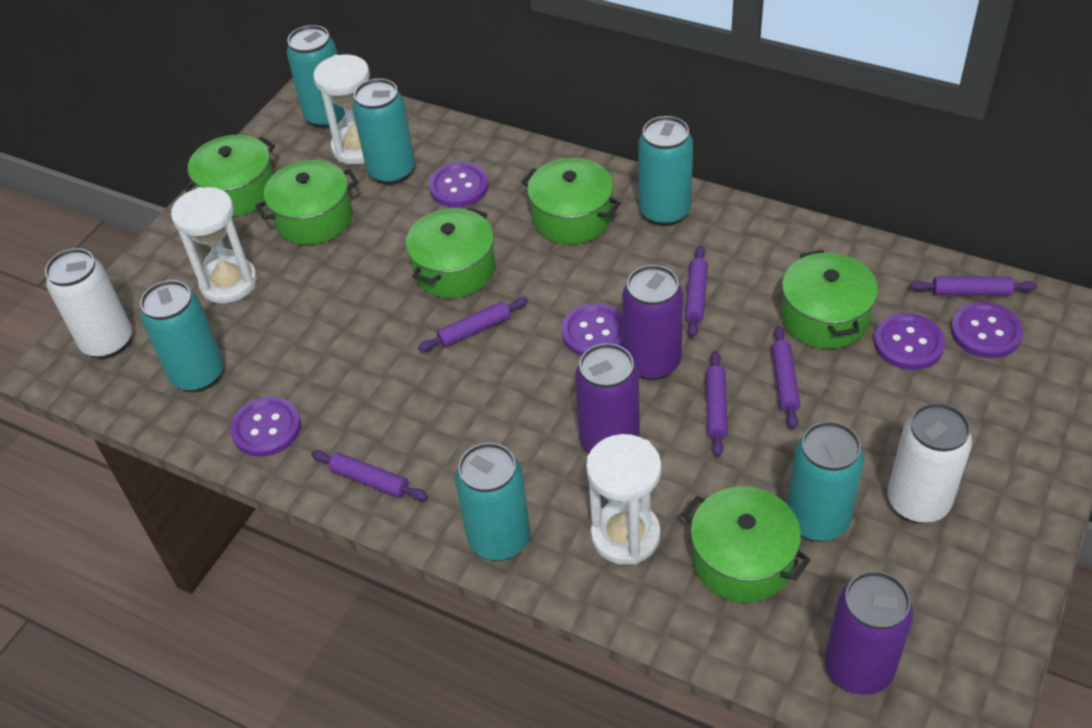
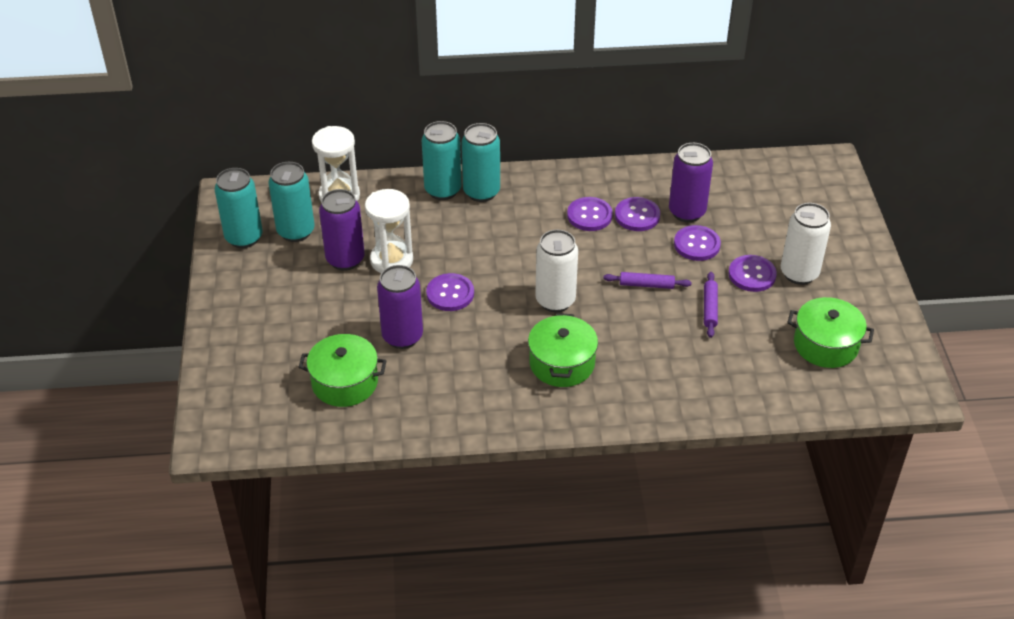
green pot: [184,135,275,217] [255,160,358,245] [406,207,495,298] [521,158,621,244] [682,486,811,603] [781,250,878,349] = 6 -> [298,334,387,407] [528,313,598,387] [787,297,874,368] = 3
purple rolling pin: [311,450,428,501] [418,298,528,351] [685,246,708,337] [706,351,728,457] [771,326,800,429] [910,276,1037,296] = 6 -> [603,272,692,289] [704,272,718,338] = 2
turquoise can: [140,280,224,392] [287,25,345,129] [352,78,415,185] [455,442,530,561] [638,116,693,226] [787,421,864,542] = 6 -> [214,168,263,248] [268,162,315,242] [422,121,461,200] [462,123,500,202] = 4
white hourglass: [171,187,257,304] [313,55,370,165] [586,434,661,565] = 3 -> [312,126,360,201] [365,189,413,273] = 2

